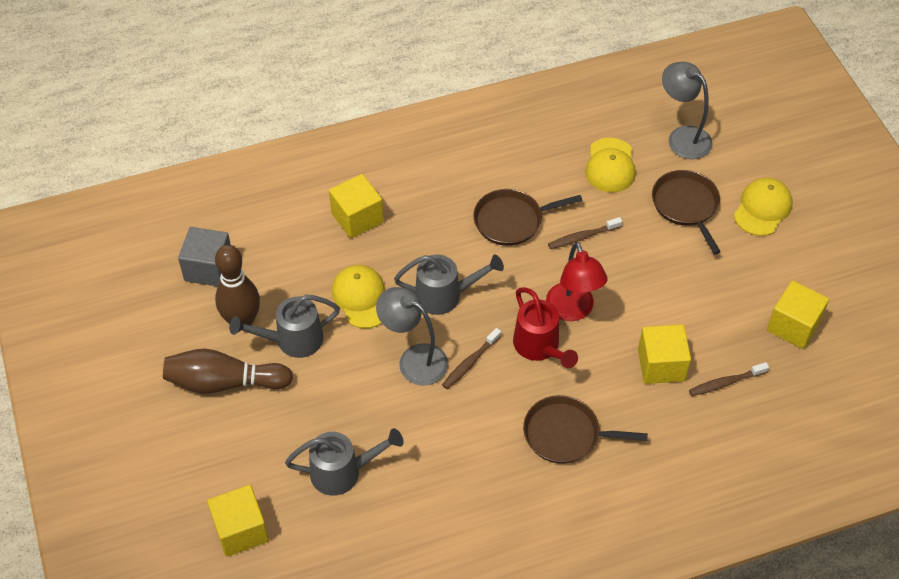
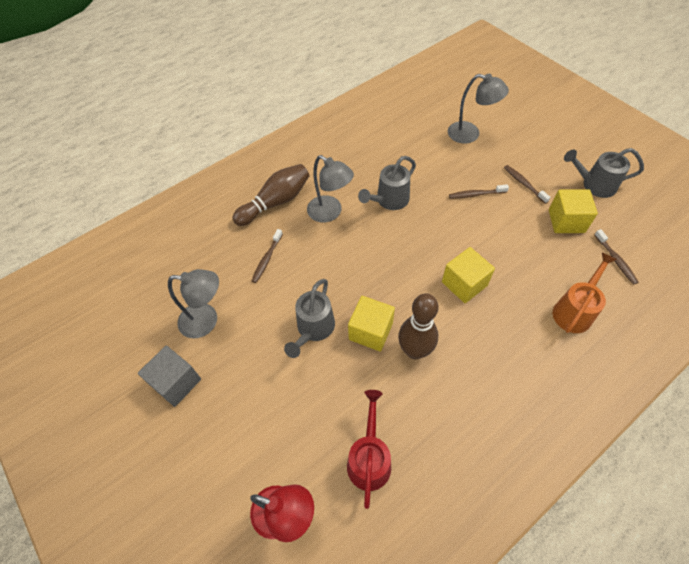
brown pan: [473,189,582,246] [523,395,648,464] [652,170,721,254] = 3 -> none = 0
brown toothbrush: [442,328,501,389] [548,217,622,249] [689,362,769,396] = 3 -> [252,229,283,283] [449,184,509,199] [504,165,551,204] [594,229,638,285] = 4
grey lamp: [376,287,449,385] [662,62,713,159] = 2 -> [168,269,219,338] [307,155,354,222] [448,74,509,144] = 3
orange watering can: none = 0 -> [553,253,617,333] = 1
yellow cap: [332,265,385,328] [585,138,636,193] [734,178,792,236] = 3 -> none = 0
yellow cube: [207,485,269,557] [329,174,384,238] [638,324,691,384] [767,280,829,349] = 4 -> [348,296,395,352] [442,247,495,303] [549,189,598,233] = 3

